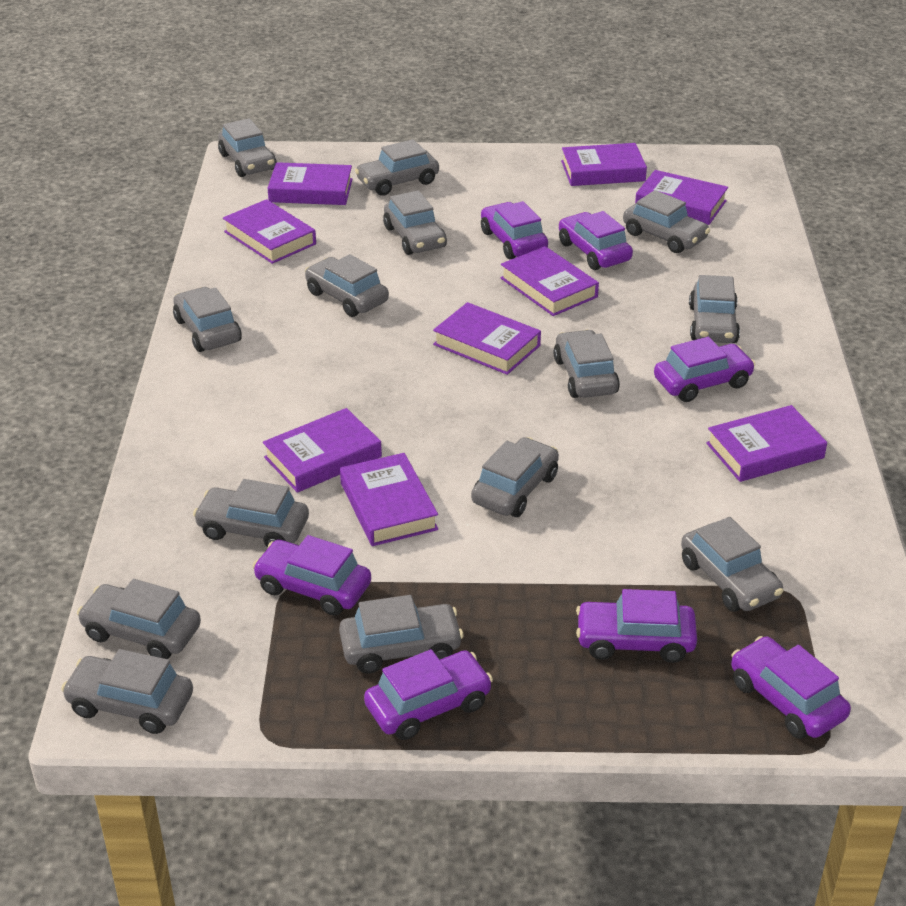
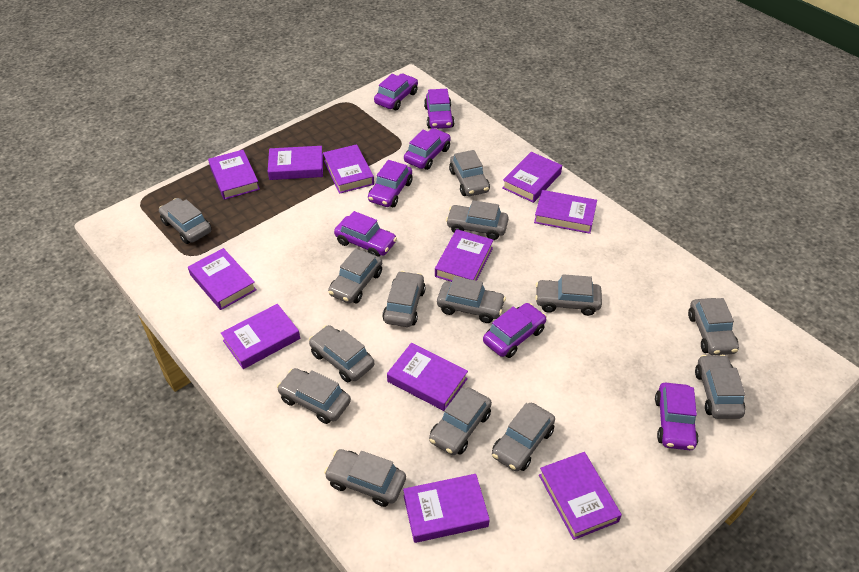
purple book: [223,199,316,264] [263,408,382,493] [268,162,352,205] [340,453,438,546] [433,302,541,375] [501,246,599,316] [561,143,647,186] [635,170,728,225] [706,405,827,482] = 9 -> [188,248,257,310] [208,150,260,200] [221,304,300,369] [268,146,323,180] [323,144,374,194] [387,343,468,411] [403,474,490,543] [435,229,493,282] [502,152,562,203] [534,190,597,234] [539,452,622,540] = 11

